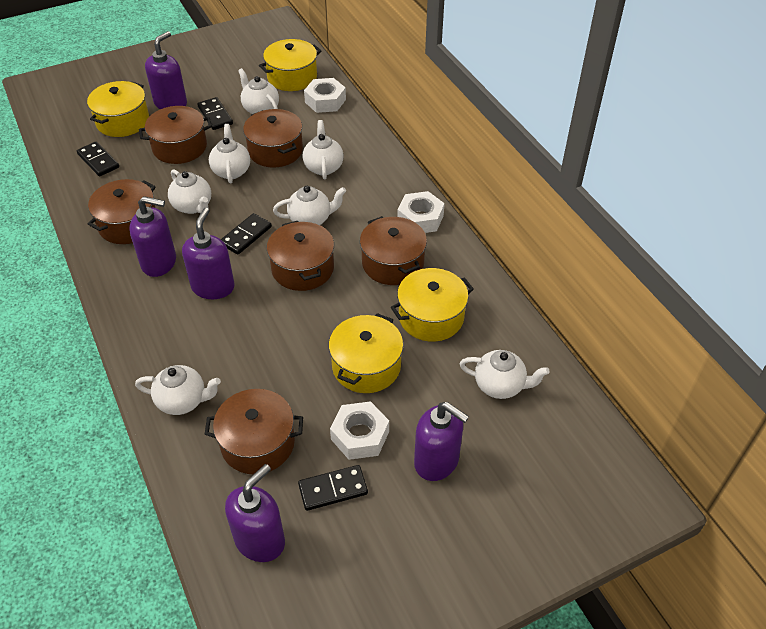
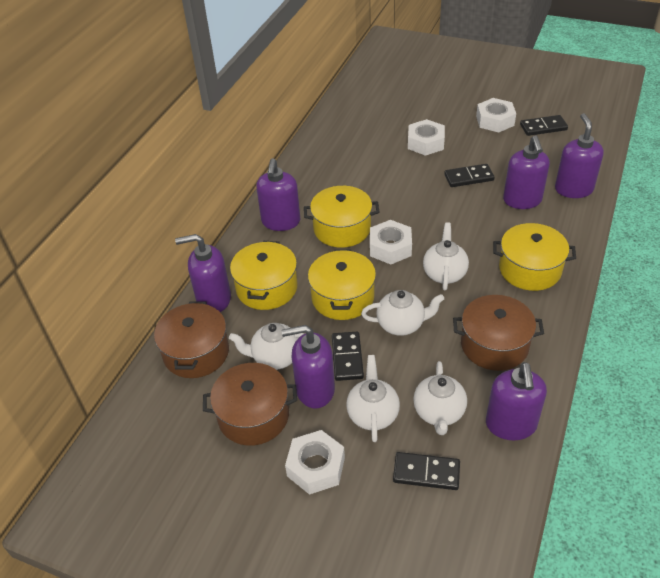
brown pot: [88,179,156,244] [139,106,212,164] [205,389,303,474] [243,109,303,168] [267,221,334,291] [360,216,427,285] = 6 -> [154,301,229,378] [203,363,297,446] [453,295,544,371] = 3
purple soap dispenser: [129,196,176,277] [145,31,187,109] [182,208,235,299] [225,464,285,562] [414,402,469,481] = 5 -> [175,234,231,312] [256,158,300,231] [282,325,335,408] [486,362,547,440] [503,135,550,209] [555,113,604,198] = 6
white nut: [304,78,346,113] [330,401,389,460] [398,191,445,233] = 3 -> [285,430,345,495] [370,220,412,264] [408,119,445,156] [476,98,516,133] = 4
white teapot: [135,365,221,415] [168,169,211,214] [209,124,250,183] [238,68,279,114] [273,186,346,225] [302,120,344,179] [460,350,550,399] = 7 -> [229,323,305,370] [346,355,400,442] [361,290,444,336] [413,361,467,435] [423,222,469,290] = 5

